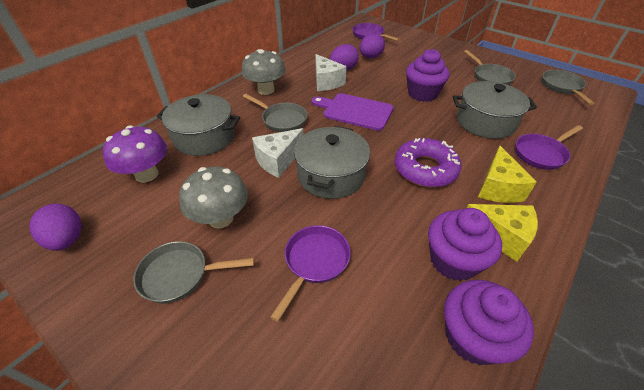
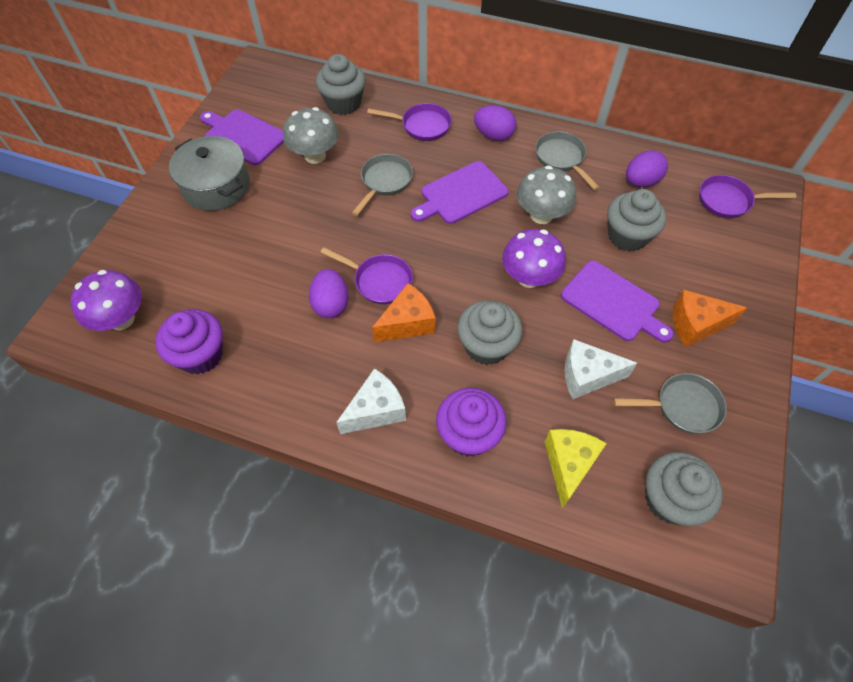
grey cupcake: none = 0 -> [316,54,366,115] [457,300,522,365] [607,189,666,251] [645,452,723,526] = 4
grey pan: [133,241,254,303] [243,94,307,132] [464,50,516,85] [542,70,595,105] = 4 -> [352,154,413,216] [535,131,600,190] [614,373,727,434] = 3
grey pot: [156,94,240,156] [294,126,370,199] [453,81,537,139] = 3 -> [169,136,250,211] = 1
orange cheese: none = 0 -> [372,283,436,342] [673,290,747,347] = 2
purple cupcake: [406,49,450,102] [428,208,502,281] [444,280,534,365] = 3 -> [155,309,223,374] [436,388,506,457] = 2
purple cutting board: [311,93,393,131] = 1 -> [200,109,284,165] [411,161,509,224] [561,260,674,343] = 3
purple donut: [395,138,461,187] = 1 -> none = 0
purple mushroom: [103,125,167,183] = 1 -> [70,270,142,331] [502,229,566,288] = 2
yellow cheese: [467,204,538,262] [478,146,537,203] = 2 -> [545,429,607,508] = 1

